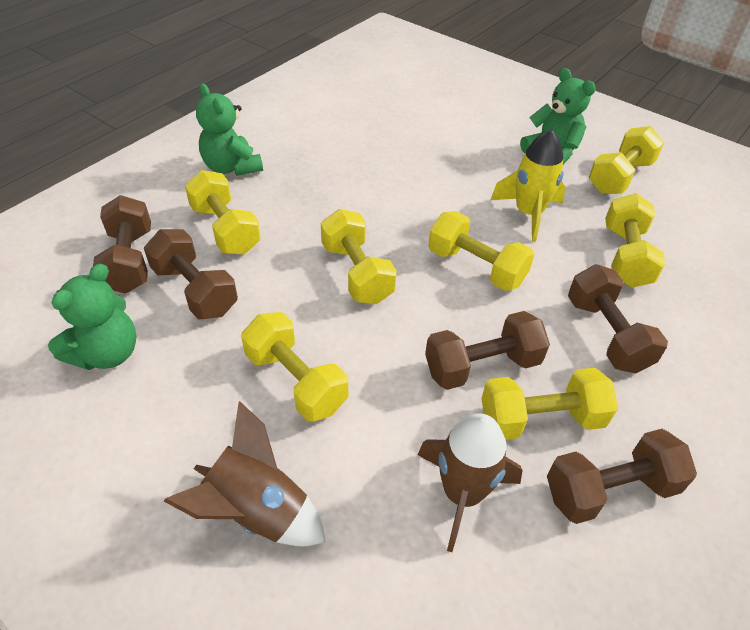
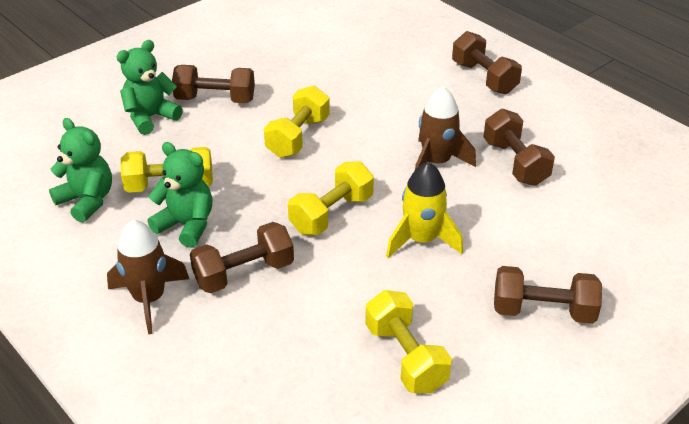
yellow dumbbell: [185,170,261,254] [241,312,348,422] [321,209,397,304] [428,211,535,291] [481,368,618,440] [589,126,664,194] [605,193,666,288] = 7 -> [121,147,213,193] [264,85,330,158] [288,161,374,235] [365,290,452,393] = 4

